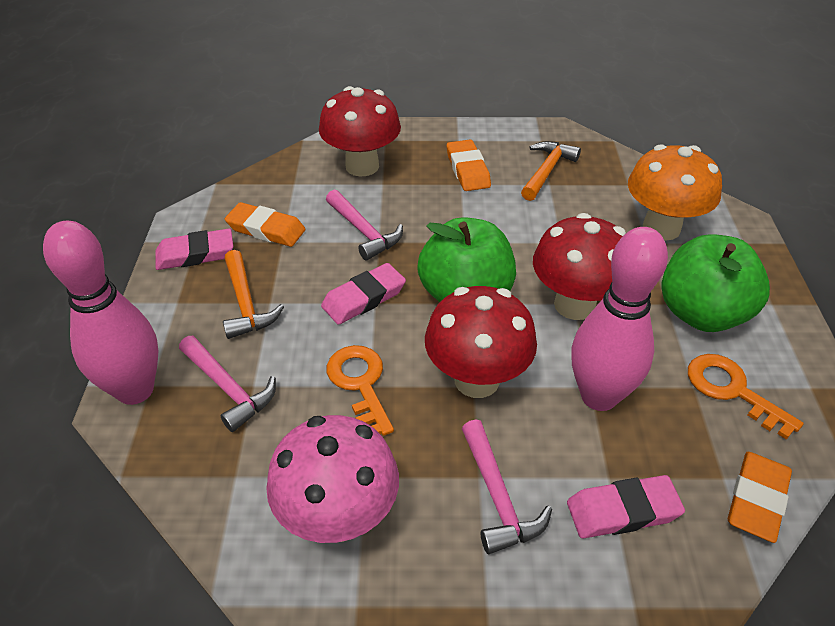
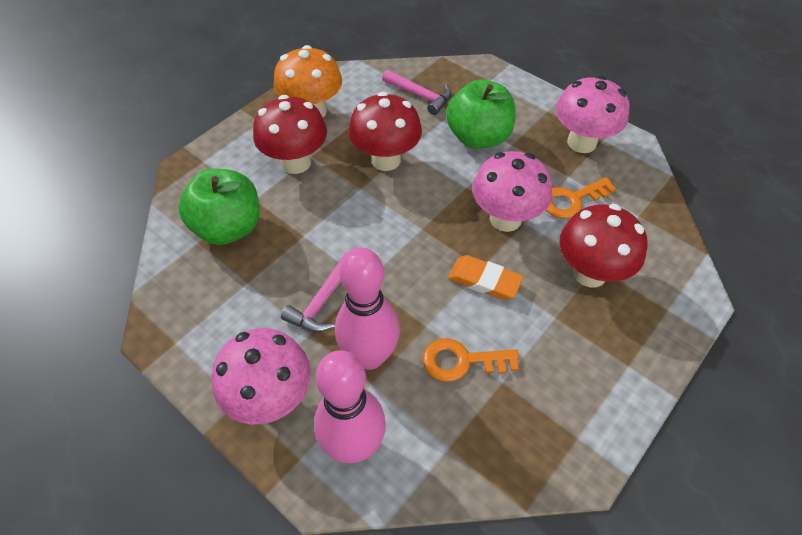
orange eraser: [225,202,306,247] [447,139,491,191] [728,452,792,543] = 3 -> [448,255,523,300] = 1
orange hammer: [223,250,284,339] [521,141,581,201] = 2 -> none = 0
pink eraser: [155,228,233,270] [321,263,406,325] [567,475,685,538] = 3 -> none = 0
pink hammer: [179,336,276,432] [326,190,403,260] [462,419,552,554] = 3 -> [281,252,349,332] [382,70,452,115] = 2
pink mushroom: [266,415,399,543] = 1 -> [211,328,311,424] [472,151,552,232] [556,75,629,153] = 3

